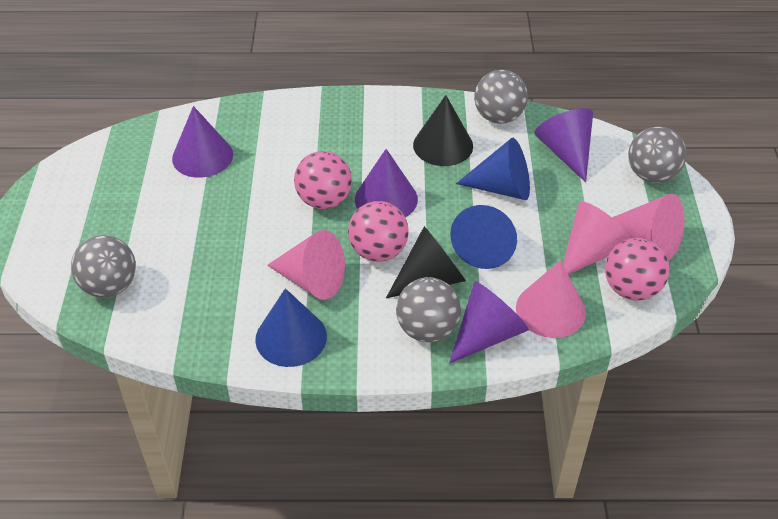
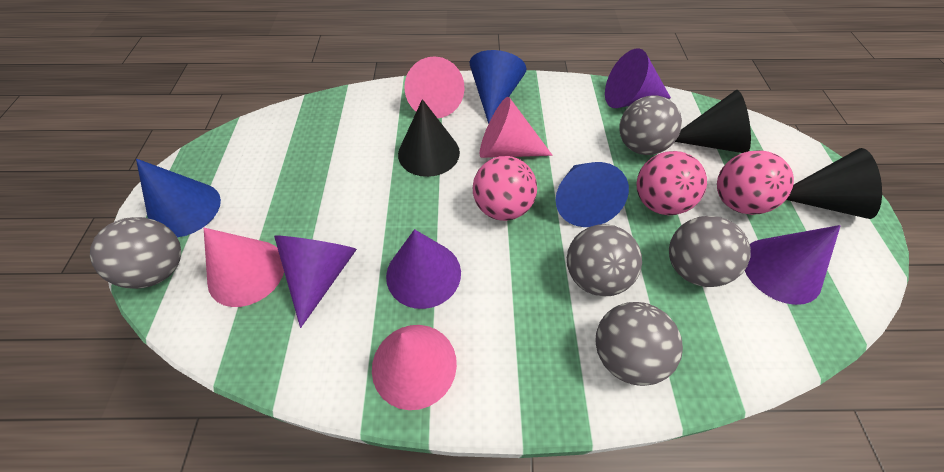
black cone: [386,226,466,298] [413,95,473,166] = 2 -> [398,99,460,177] [675,90,751,153] [786,148,882,219] = 3
grey ball: [71,235,136,298] [396,277,461,342] [474,70,528,124] [628,126,687,183] = 4 -> [90,217,181,289] [567,224,642,296] [595,302,683,386] [619,95,682,155] [669,216,751,287] = 5

